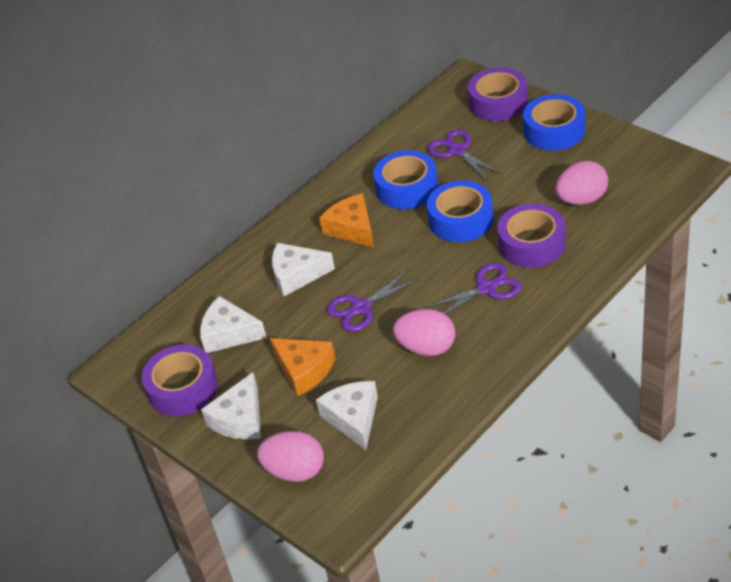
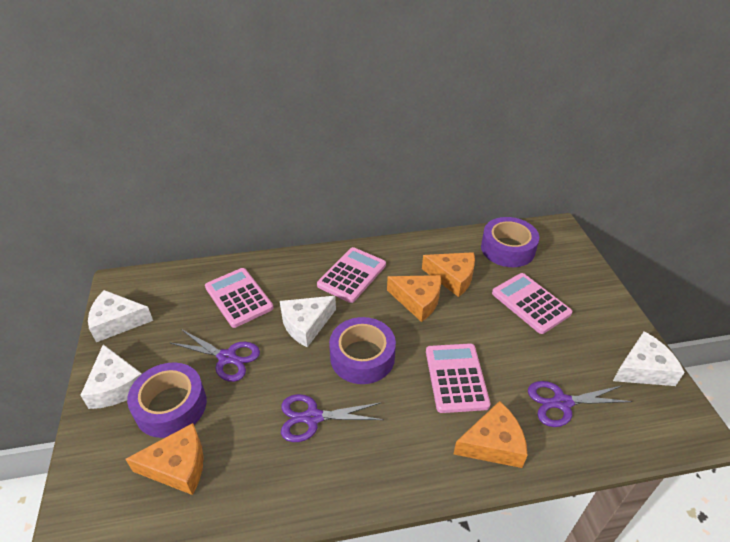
blue tape: [373,150,438,209] [427,181,493,242] [523,94,585,150] = 3 -> none = 0
orange cheese: [270,338,335,396] [319,193,374,247] = 2 -> [125,423,204,495] [387,275,441,322] [422,252,475,297] [454,401,527,468] = 4
pink calculator: none = 0 -> [205,268,273,328] [317,247,386,303] [426,343,490,413] [492,273,572,334] = 4
pink egg: [257,431,324,482] [393,309,455,356] [555,161,608,205] = 3 -> none = 0

